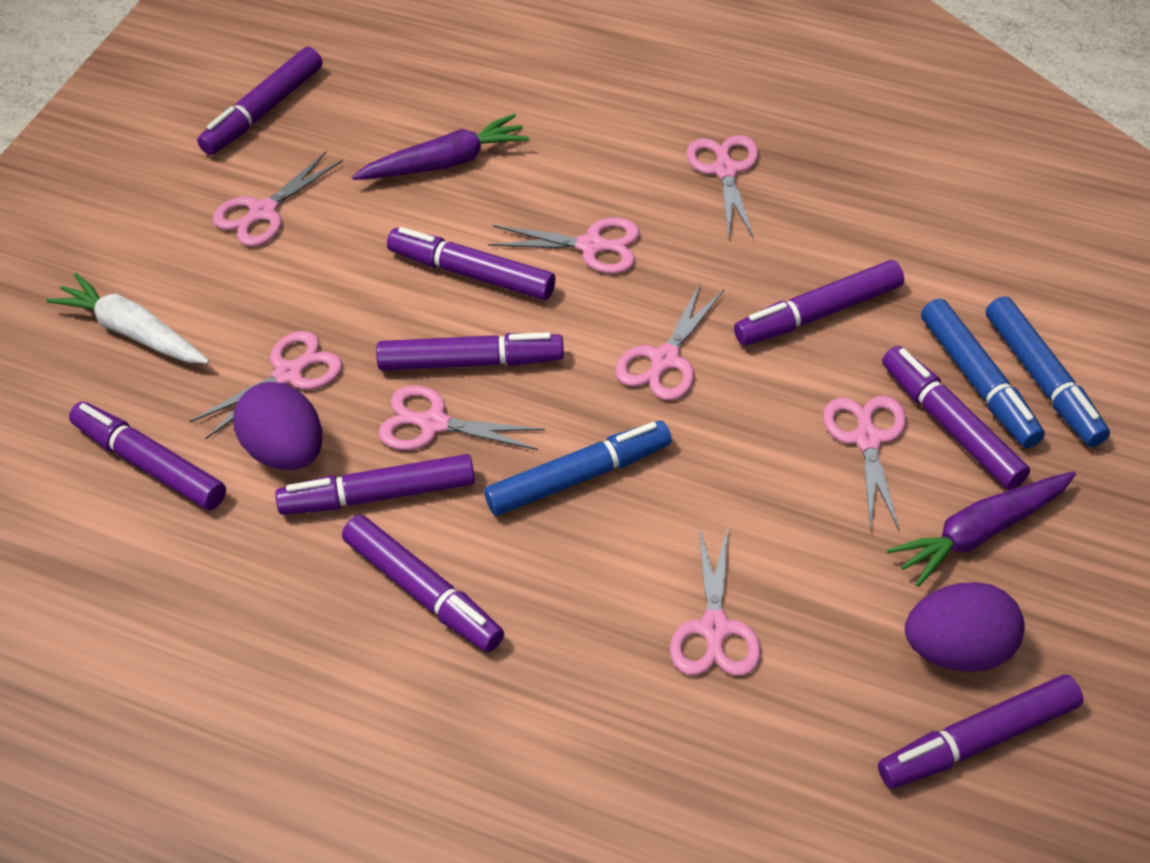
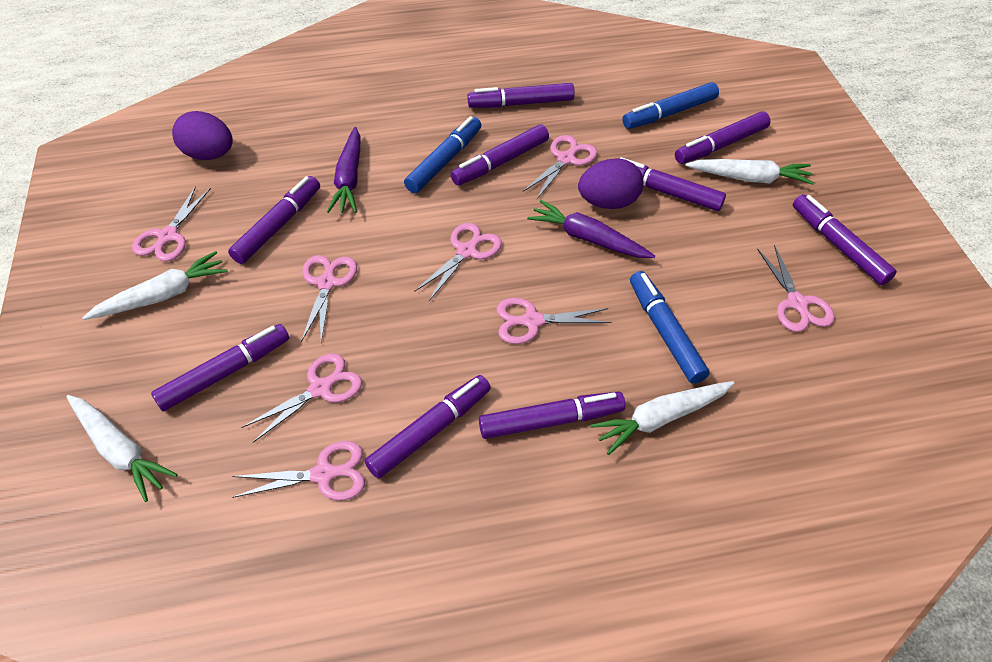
white carrot: [46,273,209,364] = 1 -> [66,395,178,502] [82,251,228,320] [590,381,734,455] [685,159,814,185] = 4

